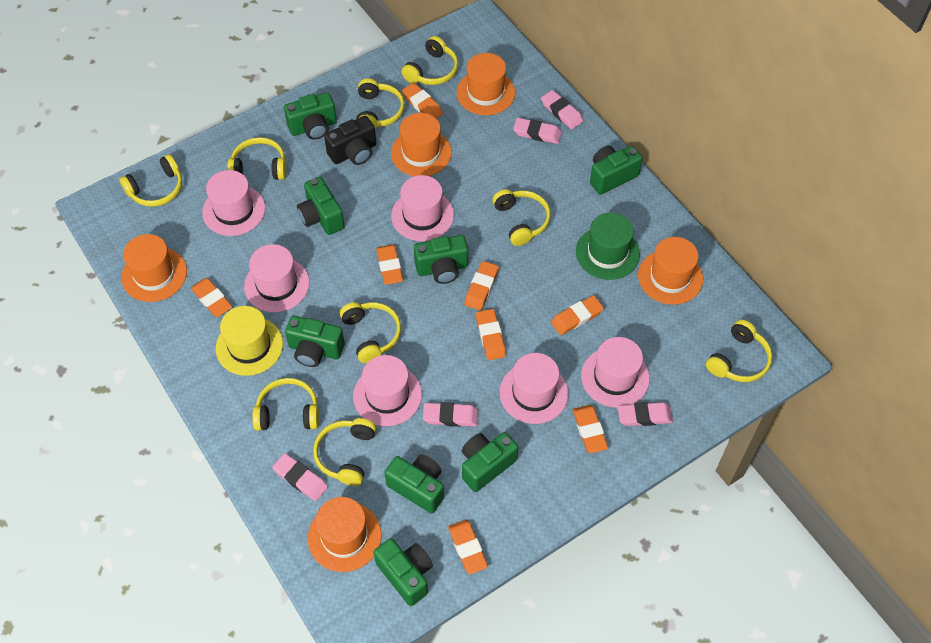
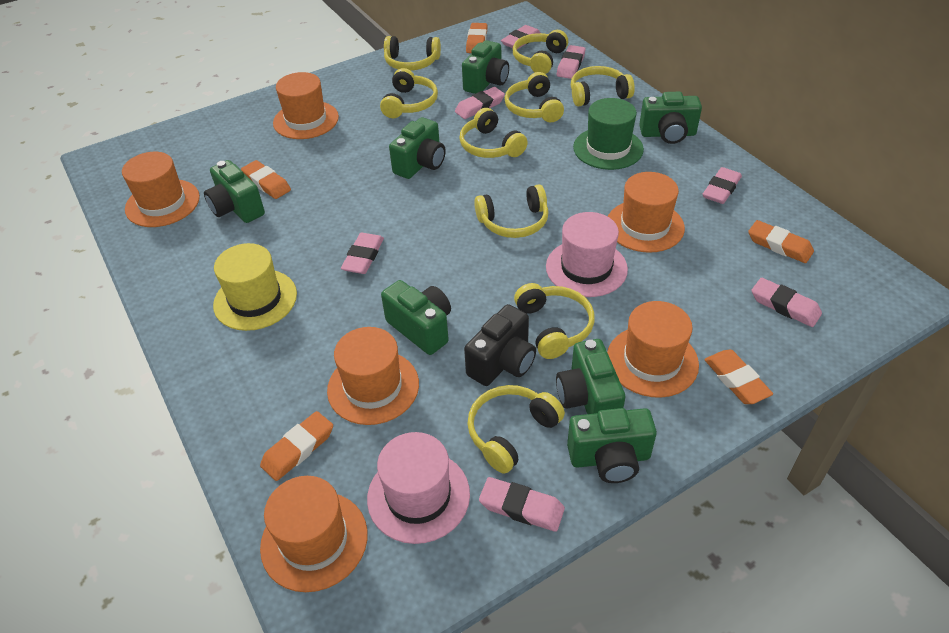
green camera: [284,92,337,140] [285,316,345,367] [297,177,345,235] [374,538,433,606] [384,455,444,513] [414,235,468,284] [462,432,518,492] [590,146,643,195] = 8 -> [204,160,265,223] [381,280,451,355] [389,117,446,179] [462,40,509,94] [556,339,625,414] [567,408,657,483] [639,92,702,144] = 7
orange eraser: [191,278,232,317] [376,245,403,285] [402,83,443,119] [448,520,488,574] [464,261,499,310] [476,309,506,360] [551,295,604,335] [573,405,608,453] = 8 -> [241,160,291,199] [260,411,333,481] [466,23,487,53] [704,350,773,404] [748,220,814,263] = 5
orange hat: [122,234,187,302] [308,497,381,572] [391,113,452,176] [456,53,515,115] [638,237,703,305] = 5 -> [122,152,200,227] [260,476,368,592] [273,72,339,139] [327,327,419,425] [607,301,699,398] [608,172,685,253] = 6
pink eraser: [272,453,328,501] [423,402,478,427] [513,118,562,144] [541,90,583,129] [618,402,673,426] = 5 -> [341,233,384,274] [455,87,505,119] [479,477,565,532] [501,25,541,50] [556,45,586,79] [702,167,742,204] [751,278,822,327] = 7
pink hat: [202,170,265,236] [244,244,310,312] [353,355,422,426] [391,175,454,241] [500,353,568,424] [581,337,650,408] = 6 -> [367,432,470,544] [546,212,628,297] = 2

